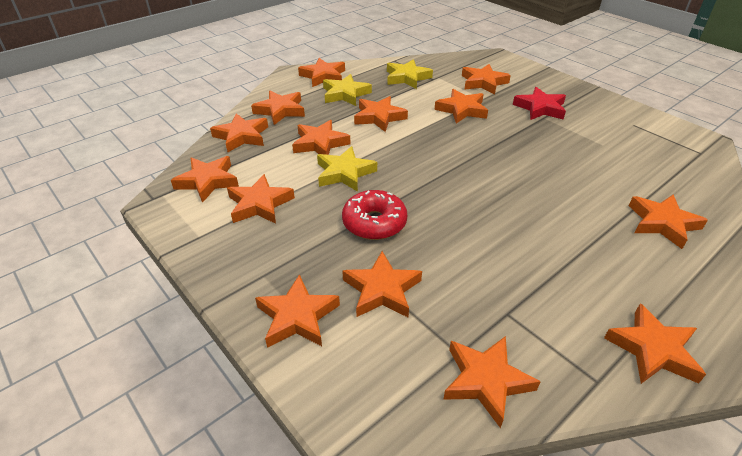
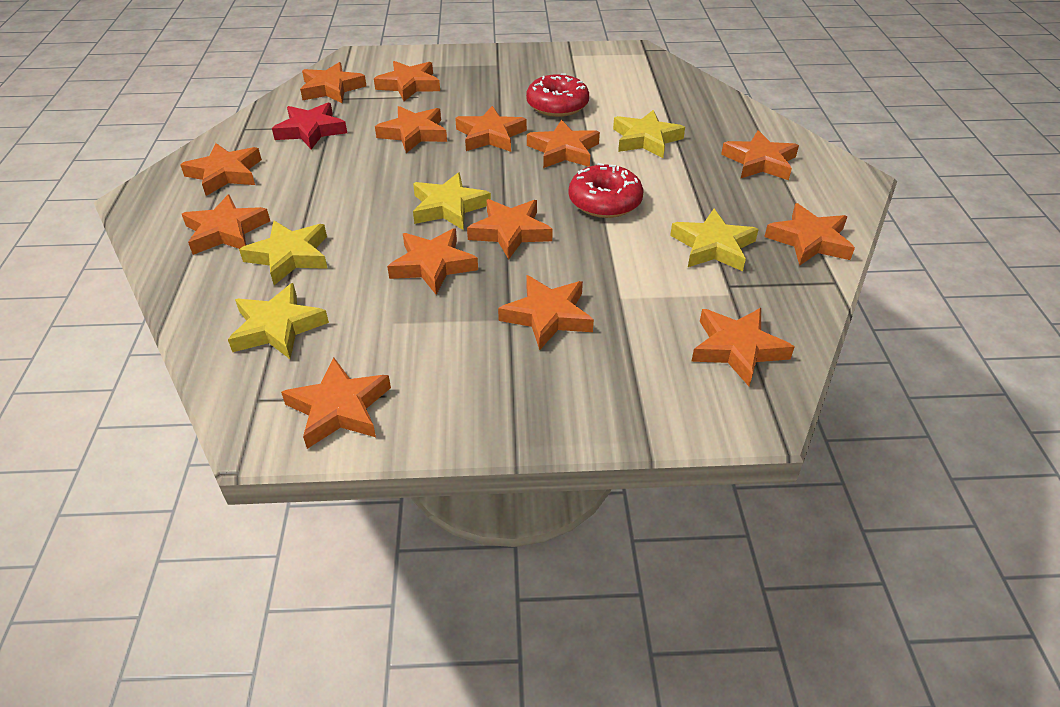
red donut: [342,190,407,240] = 1 -> [526,73,589,117] [569,163,643,218] = 2
yellow star: [317,146,377,192] [323,74,372,106] [387,59,433,89] = 3 -> [228,283,329,359] [239,221,328,285] [413,172,491,230] [613,110,685,158] [670,209,759,271] = 5

